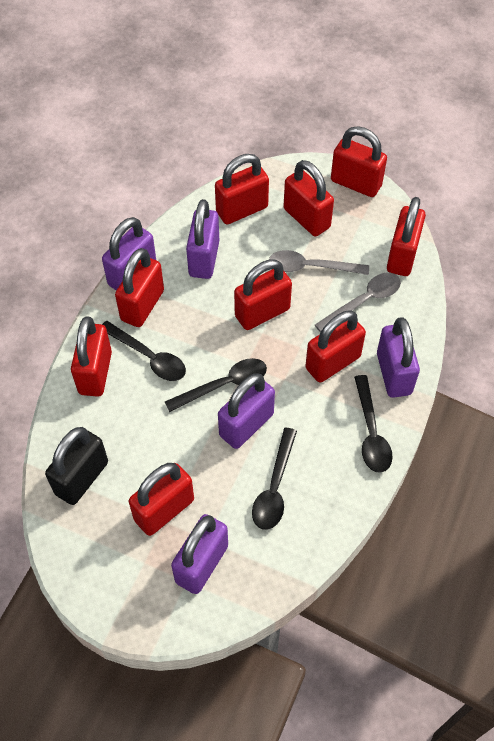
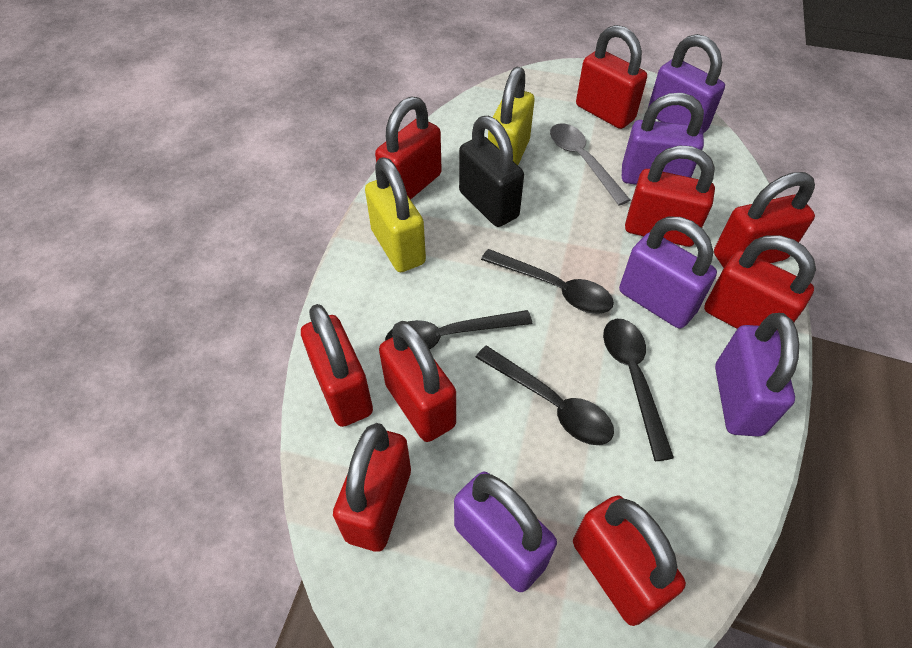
grey spoon: [269,250,369,275] [315,273,401,332] = 2 -> [550,123,630,206] = 1
yellow padlock: none = 0 -> [365,157,426,272] [488,67,534,165] = 2

